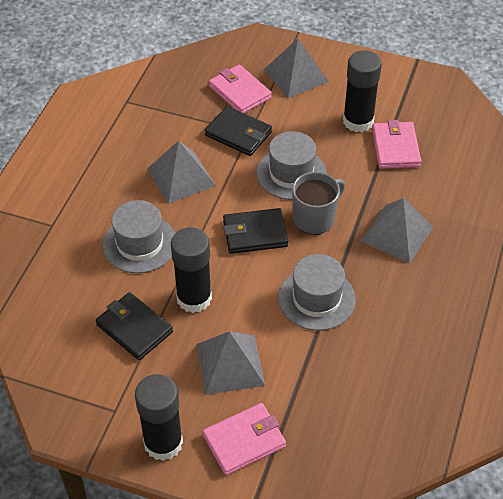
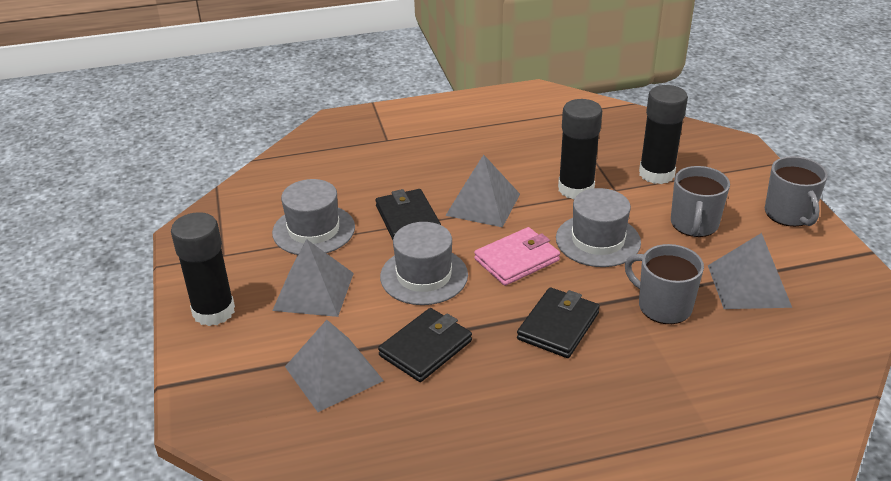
grey mug: [292,172,345,235] = 1 -> [625,244,704,324] [671,166,730,237] [765,156,828,227] = 3
pink wallet: [203,403,286,475] [209,65,272,113] [372,120,421,169] = 3 -> [474,227,560,286] = 1

